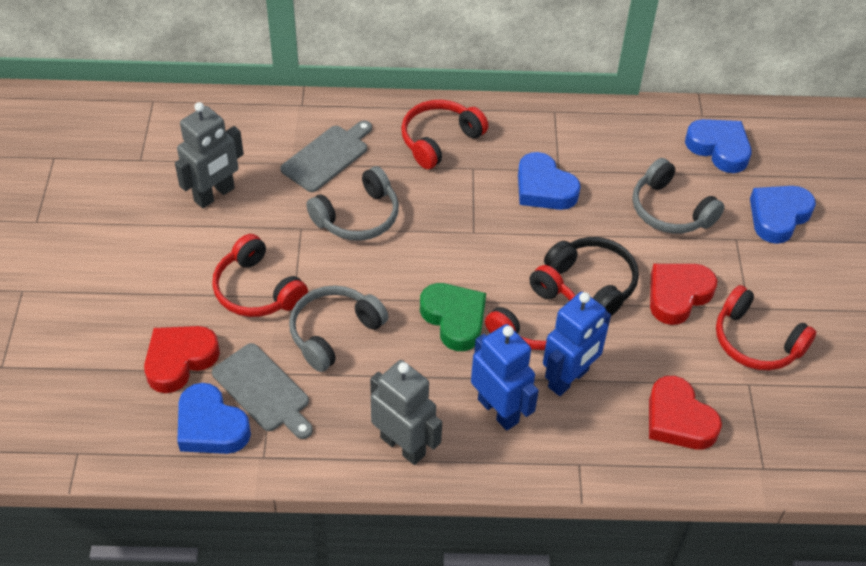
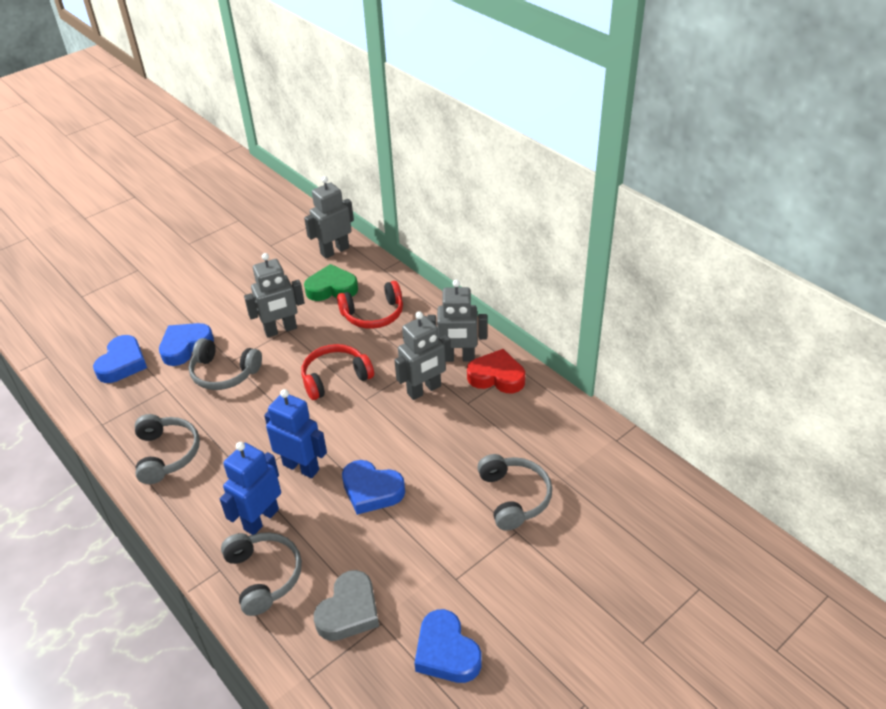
black headphones: [544,237,639,316] = 1 -> none = 0
grey cutting board: [212,343,313,439] [280,120,372,192] = 2 -> none = 0
grey headphones: [289,285,388,372] [306,166,399,241] [633,158,725,234] = 3 -> [135,414,200,484] [189,338,262,390] [221,532,302,616] [477,454,552,531] = 4
grey heart: none = 0 -> [314,570,379,641] = 1
grey robot: [175,102,244,208] [370,360,442,465] = 2 -> [244,253,305,337] [304,176,354,259] [394,311,451,400] [427,280,487,362] = 4
red headphones: [212,234,308,317] [401,100,488,169] [485,265,576,350] [716,285,816,370] = 4 -> [301,344,374,400] [337,281,403,329] = 2
red heart: [144,326,220,393] [649,376,722,449] [650,264,717,325] = 3 -> [467,349,525,393] = 1

